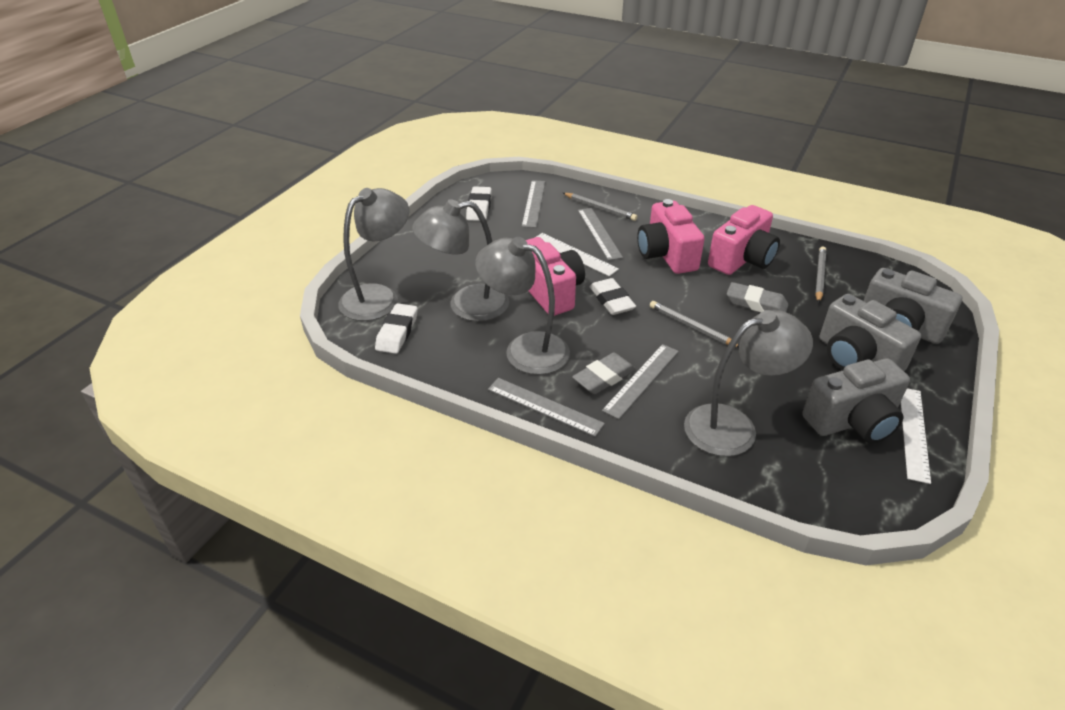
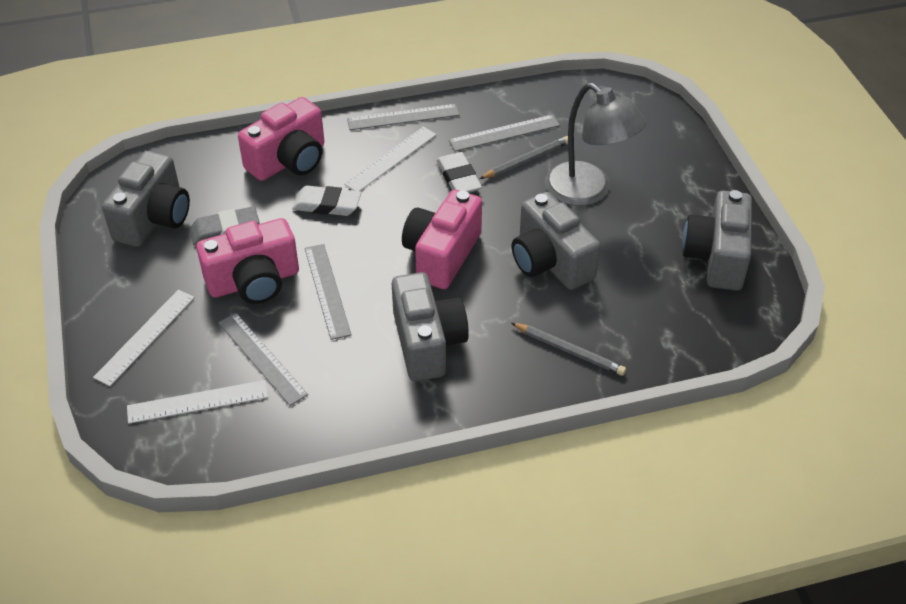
grey camera: [802,358,910,444] [820,294,921,371] [863,268,962,344] = 3 -> [102,151,190,247] [392,272,469,381] [512,192,600,290] [682,190,752,291] = 4
grey eraser: [572,352,636,394] [727,282,788,312] = 2 -> [190,206,259,246] = 1
grey lamp: [338,188,409,321] [412,199,509,321] [475,237,570,375] [684,310,813,456] = 4 -> [545,83,646,206] = 1
grey pencil: [563,193,637,221] [650,301,739,347] [815,247,826,303] = 3 -> [479,136,568,179] [512,323,626,376] = 2
white eraser: [375,303,418,354] [466,186,492,221] [589,278,636,315] = 3 -> [292,186,361,216] [437,152,482,193] = 2
white ruler: [536,233,619,276] [901,388,931,484] = 2 -> [93,290,195,386] [127,380,268,424] [344,127,437,191] = 3

